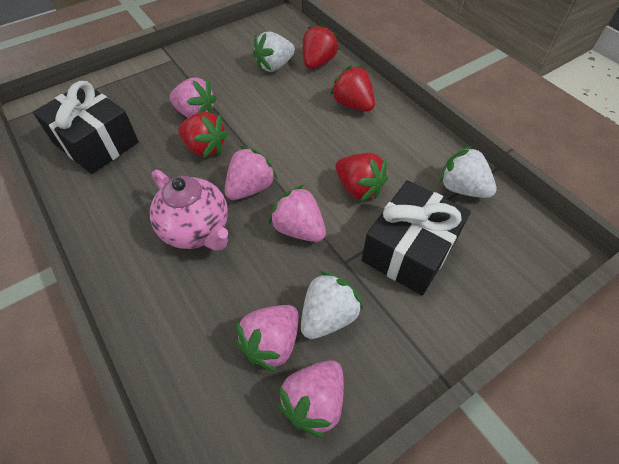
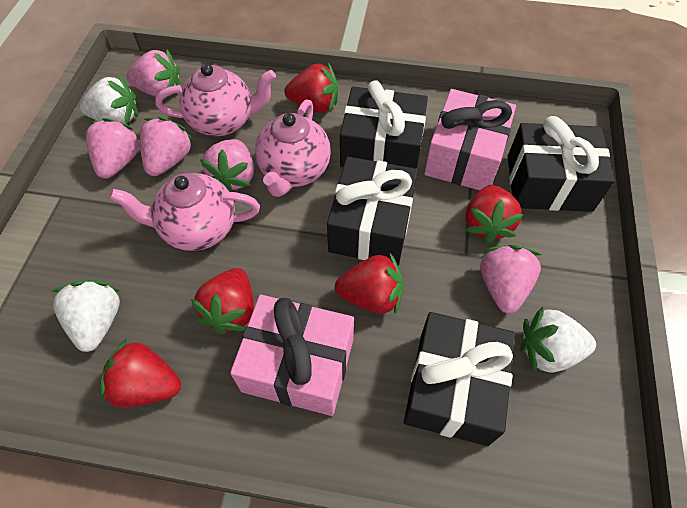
black gift: [33,81,139,174] [362,180,471,296] = 2 -> [327,156,418,266] [340,80,428,169] [404,312,515,446] [508,116,615,212] = 4
pink gift: none = 0 -> [230,295,354,416] [424,89,516,190] = 2
pink teapot: [150,170,228,250] = 1 -> [109,173,260,251] [155,63,276,136] [255,99,331,197] = 3
red strawberry: [178,112,228,158] [303,23,339,69] [330,65,375,112] [336,153,388,202] = 4 -> [100,339,181,408] [191,268,254,334] [284,63,338,112] [335,253,404,314] [465,185,524,244] = 5

